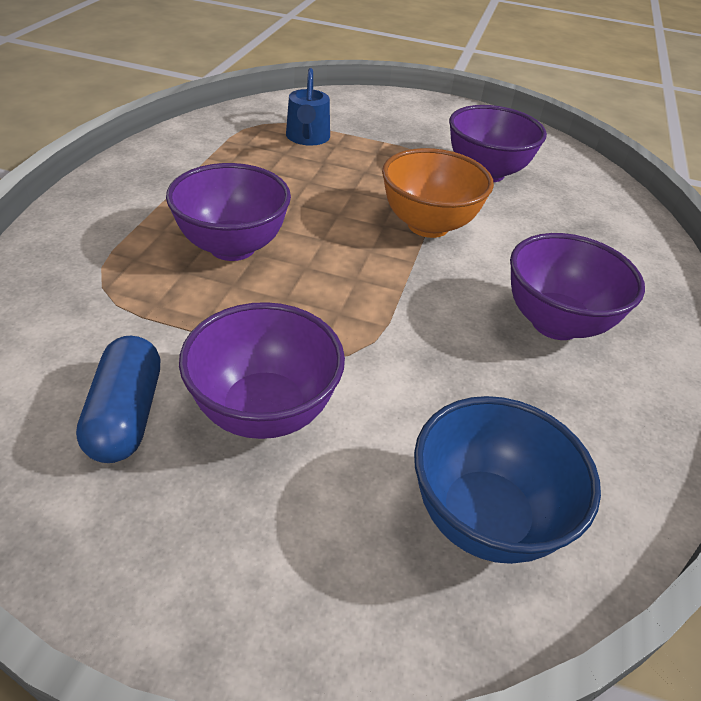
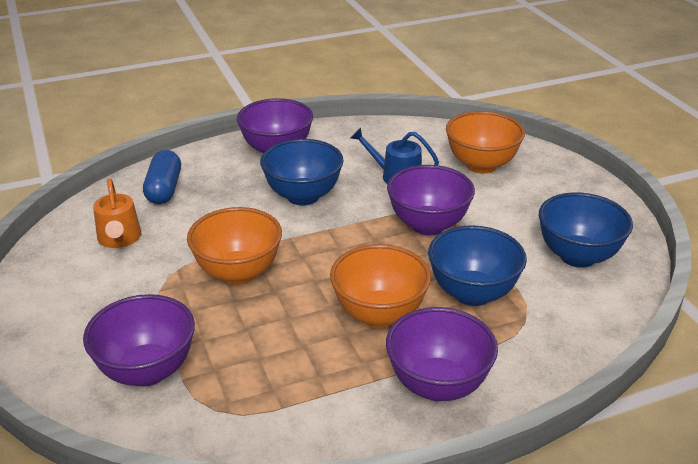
blue bowl: [414,396,601,564] = 1 -> [260,139,344,206] [428,225,527,306] [539,192,633,268] = 3
orange bowl: [382,148,494,238] = 1 -> [187,207,282,285] [330,244,431,328] [446,111,525,174] = 3
orange watering can: none = 0 -> [93,178,141,248] = 1

